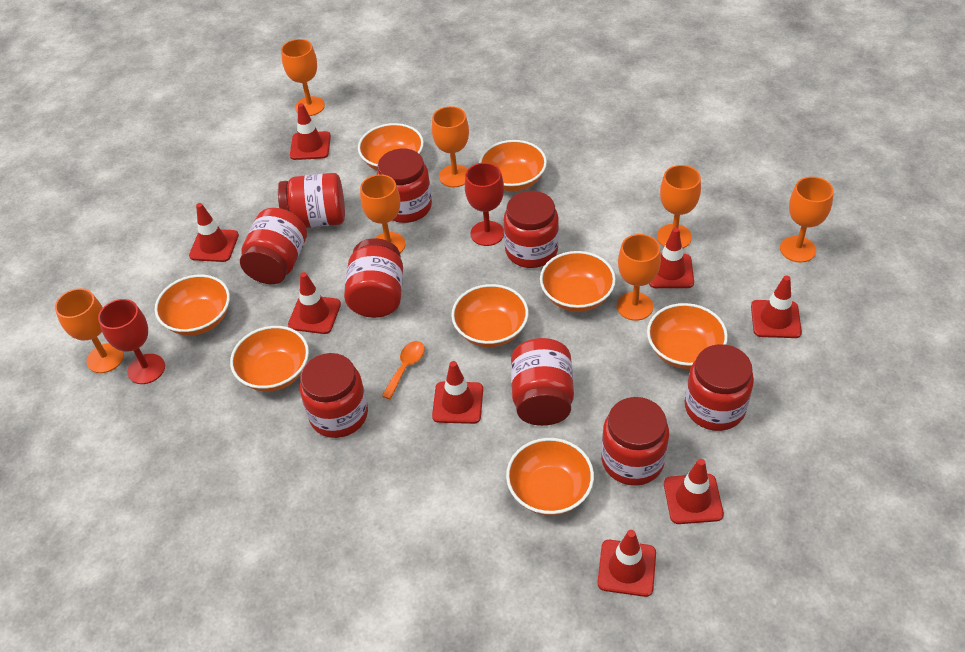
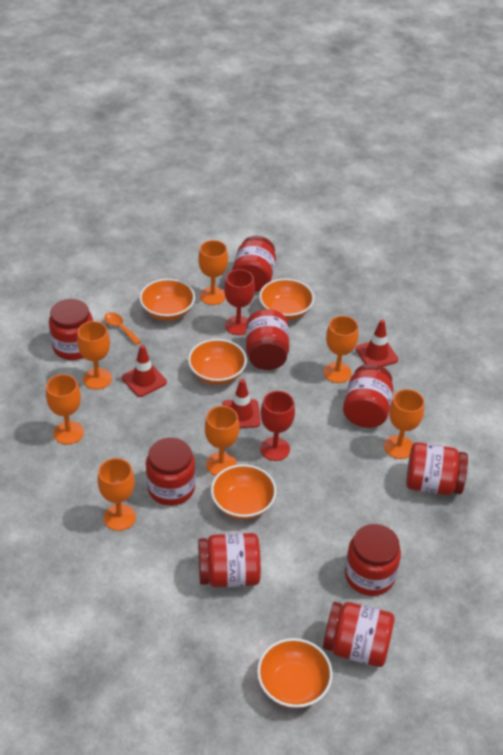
orange bowl: [155,275,230,336] [230,326,309,391] [358,123,424,171] [451,284,528,347] [479,140,547,191] [506,438,594,516] [540,251,616,312] [647,303,728,369] = 8 -> [140,279,195,321] [188,339,247,385] [211,464,276,520] [257,638,333,708] [259,278,314,320] = 5
red traffic cone: [189,203,239,262] [288,272,341,334] [290,103,331,160] [432,361,483,424] [597,530,656,597] [649,228,694,288] [664,459,724,524] [751,276,802,338] = 8 -> [122,345,167,397] [222,379,260,428] [356,320,398,367] = 3

